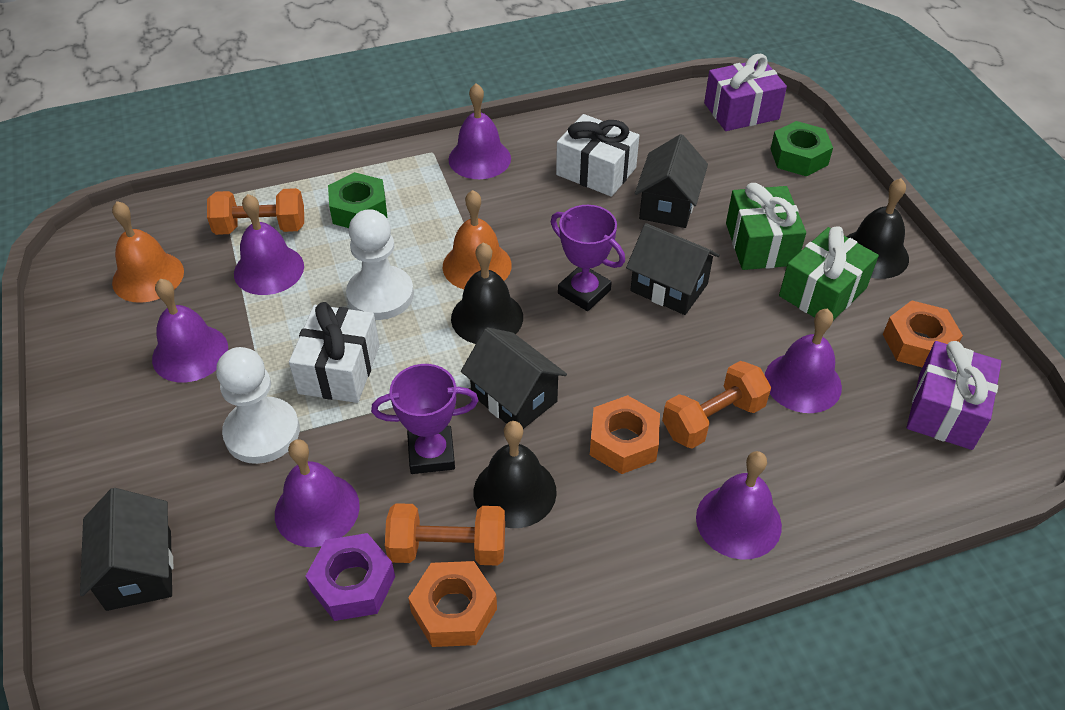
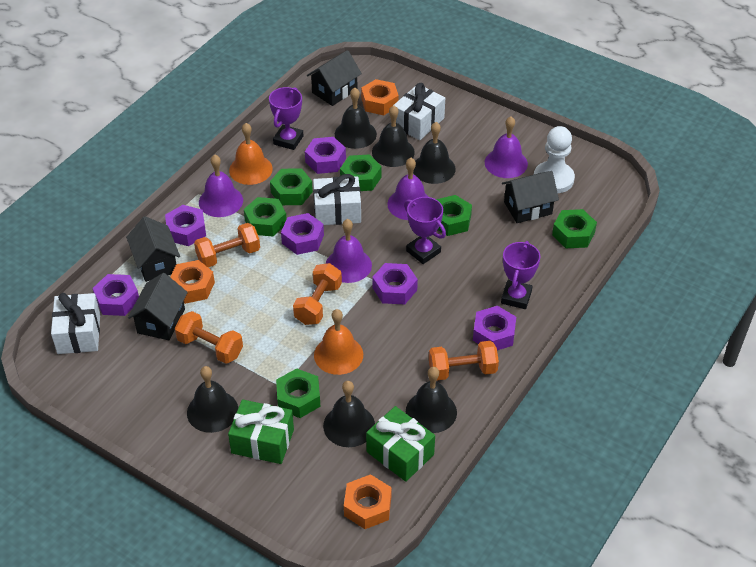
black bell: [451,242,523,344] [474,421,557,528] [846,178,909,279] = 3 -> [187,366,238,433] [323,381,375,447] [335,88,377,149] [372,105,415,167] [406,367,457,433] [413,122,456,184] = 6
green nut: [328,172,387,228] [771,121,833,176] = 2 -> [244,197,287,236] [270,168,313,205] [276,368,320,418] [340,154,382,191] [436,195,472,236] [552,209,597,248] = 6
orange dumbbell: [207,188,304,235] [385,503,505,566] [662,361,771,449] = 3 -> [175,311,243,364] [194,223,260,268] [293,263,342,325] [429,341,499,381] = 4
purple bell: [152,279,228,382] [234,194,304,295] [275,439,360,547] [448,83,511,179] [696,451,782,559] [765,309,842,413] = 6 -> [199,155,243,217] [326,219,372,283] [387,158,429,220] [485,117,528,178] = 4
purple gift: [704,54,787,131] [907,341,1002,450] = 2 -> none = 0
purple nut: [306,533,395,621] = 1 -> [92,274,139,316] [165,205,206,246] [281,213,324,255] [305,137,346,174] [372,263,418,305] [473,306,516,350] = 6
purple trophy: [371,364,478,474] [551,205,625,311] = 2 -> [269,87,304,150] [404,197,446,264] [501,241,541,309] = 3
white gift: [289,302,380,403] [556,114,639,197] = 2 -> [51,293,100,354] [313,174,361,225] [394,83,445,140] = 3
white pawn: [216,347,300,464] [346,209,414,320] = 2 -> [534,126,575,193] = 1

